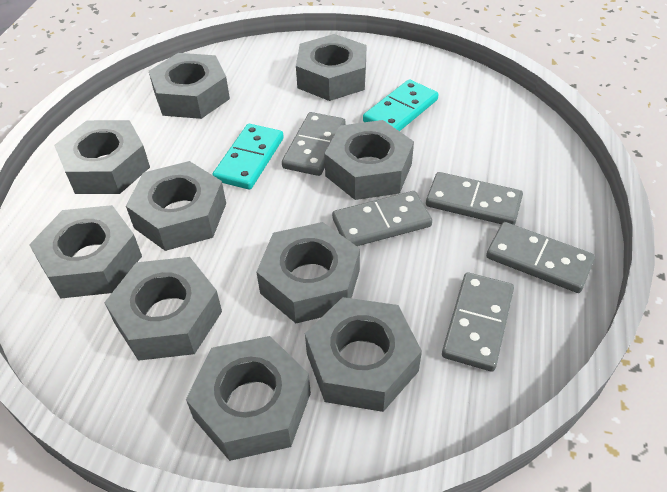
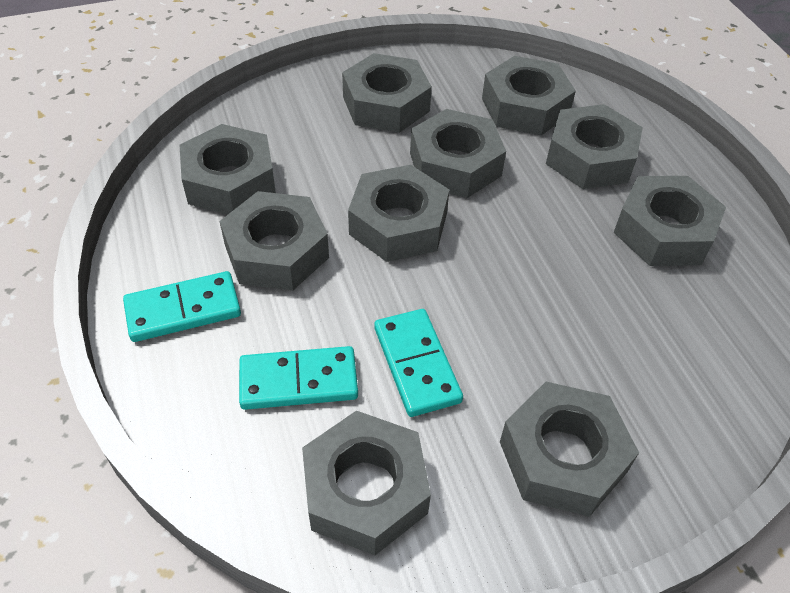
grey domino: [282,112,345,176] [332,191,432,246] [426,172,523,225] [442,272,514,372] [486,222,595,293] = 5 -> none = 0
turquoise domino: [213,124,284,190] [363,79,439,131] = 2 -> [123,271,241,342] [239,346,358,410] [374,309,463,417] = 3

